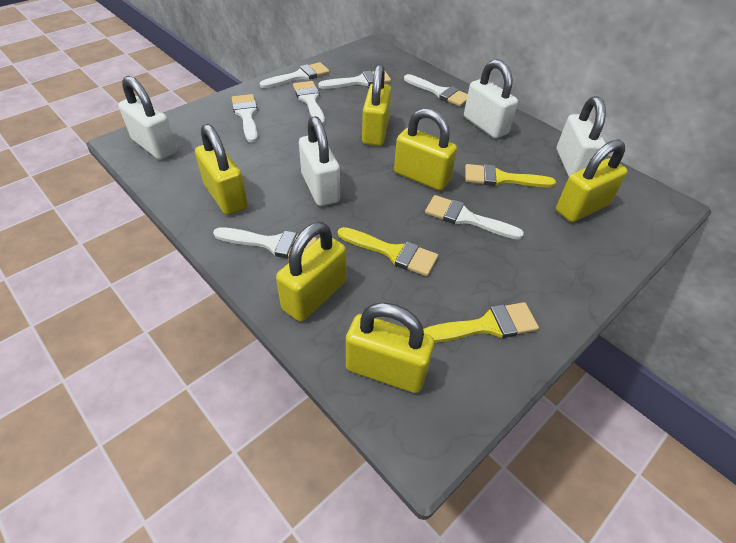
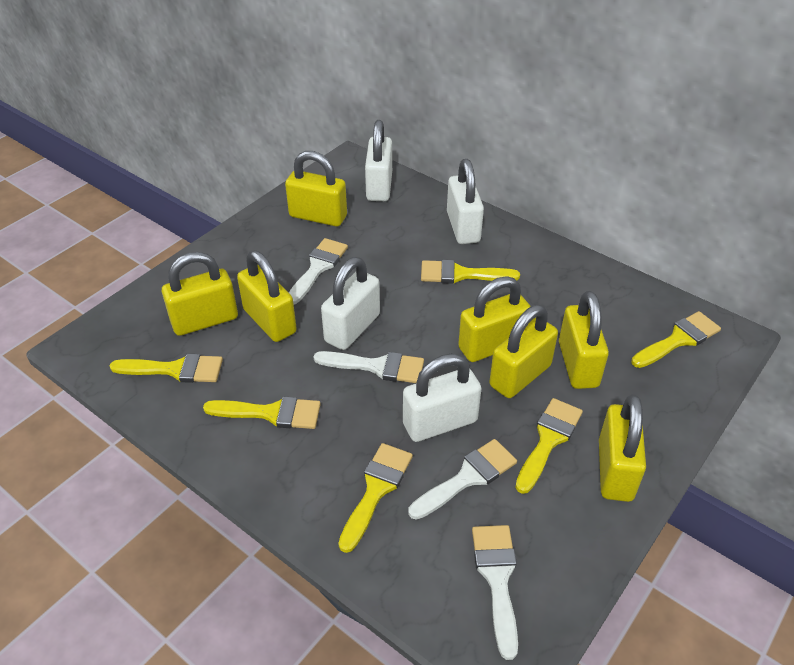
white brush: [213,227,317,258] [232,94,258,143] [259,62,330,88] [293,81,325,125] [318,71,391,89] [404,74,468,106] [425,195,524,240] = 7 -> [289,238,348,304] [314,351,424,383] [408,439,517,520] [472,525,518,660] = 4
yellow brush: [338,227,438,276] [423,302,539,343] [465,164,556,187] = 3 -> [110,354,223,383] [203,397,321,429] [338,443,413,553] [421,260,520,284] [515,398,583,494] [631,311,721,368] = 6
yellow padlock: [195,124,248,215] [276,222,346,322] [346,302,435,393] [362,64,391,146] [394,108,457,191] [556,140,628,222] = 6 -> [162,252,238,336] [237,251,297,342] [285,151,347,226] [458,276,531,362] [489,305,558,398] [559,291,609,389] [599,394,646,502] = 7

